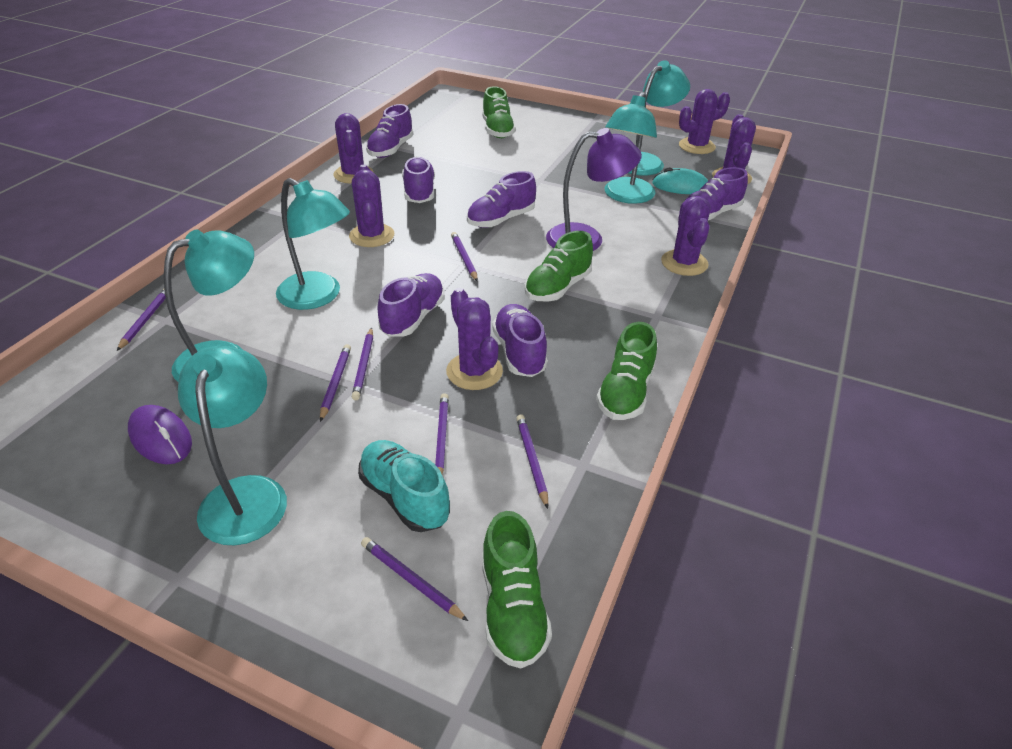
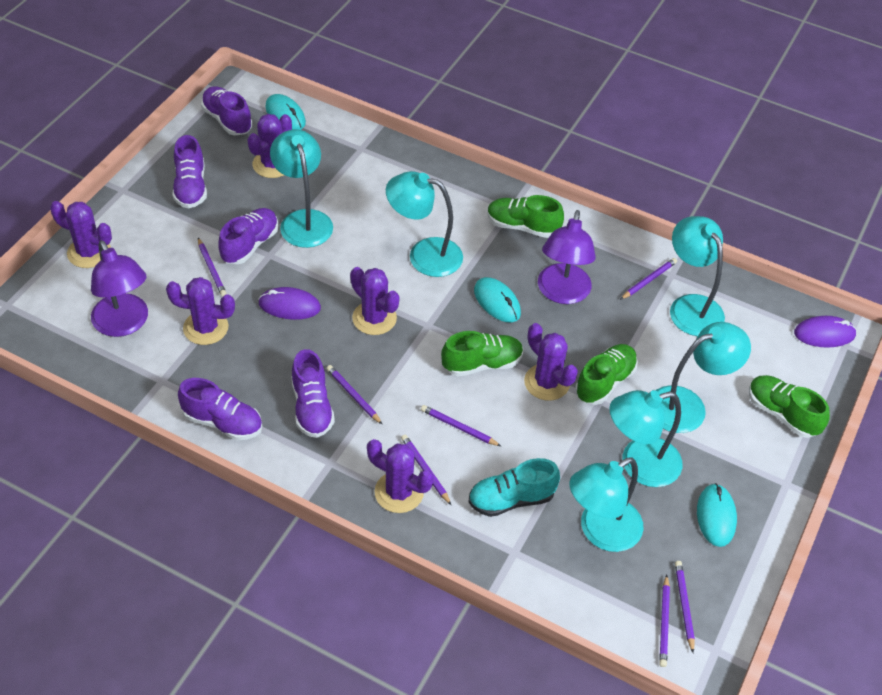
purple lamp: [546,128,642,251] = 1 -> [91,240,148,337] [538,210,596,304] = 2
purple mouse: [128,405,192,464] = 1 -> [258,287,321,320] [794,316,857,348] = 2
purple shoe: [366,104,413,158] [378,273,445,337] [402,156,435,203] [467,171,536,228] [492,304,548,377] [685,167,748,220] = 6 -> [173,135,207,208] [178,378,262,440] [201,86,252,135] [218,208,278,264] [291,349,335,438] = 5
turquoise lamp: [164,230,254,382] [178,346,287,545] [276,178,350,310] [604,92,657,204] [629,60,690,176] = 5 -> [270,129,333,248] [386,171,463,277] [569,457,644,552] [609,390,682,487] [655,322,751,433] [670,216,725,336] = 6
turquoise mouse: [652,167,708,194] = 1 -> [265,94,306,130] [474,277,521,322] [697,483,737,547] = 3

